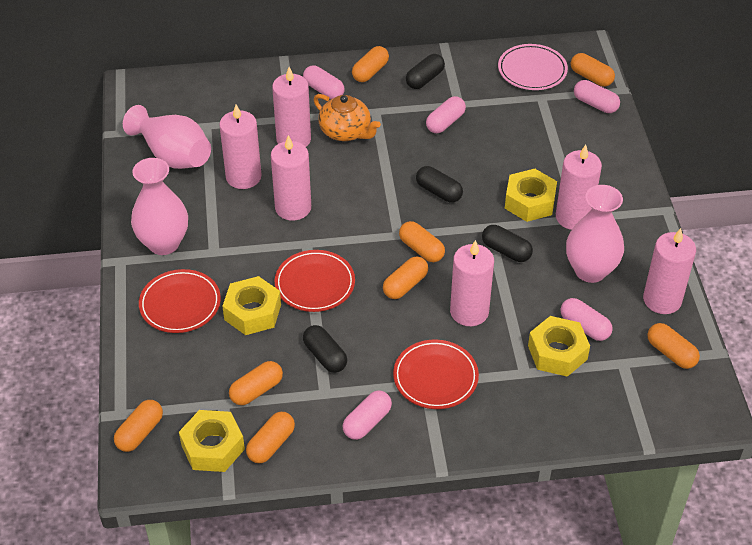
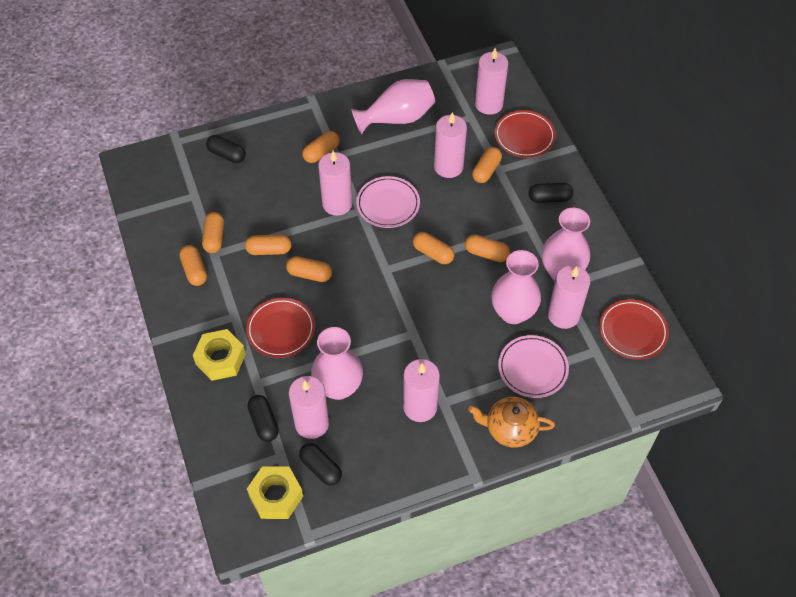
pink capsule: [303,65,344,99] [343,390,392,440] [426,96,466,133] [560,298,613,341] [574,80,620,113] = 5 -> none = 0
pink plate: [498,44,568,90] = 1 -> [356,176,420,228] [498,335,569,398] = 2
pink vase: [123,105,211,169] [131,158,188,255] [566,185,624,283] = 3 -> [311,327,363,400] [351,79,435,134] [491,250,541,324] [542,208,590,280] = 4
yellow nut: [179,410,245,472] [222,276,281,335] [505,169,557,222] [528,316,590,377] = 4 -> [193,329,246,381] [247,466,303,519] = 2

